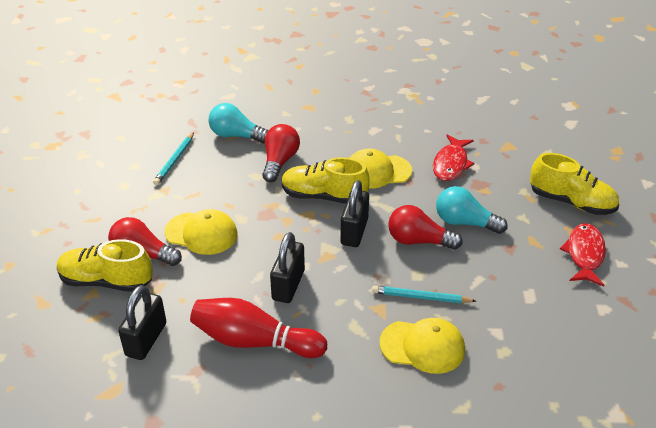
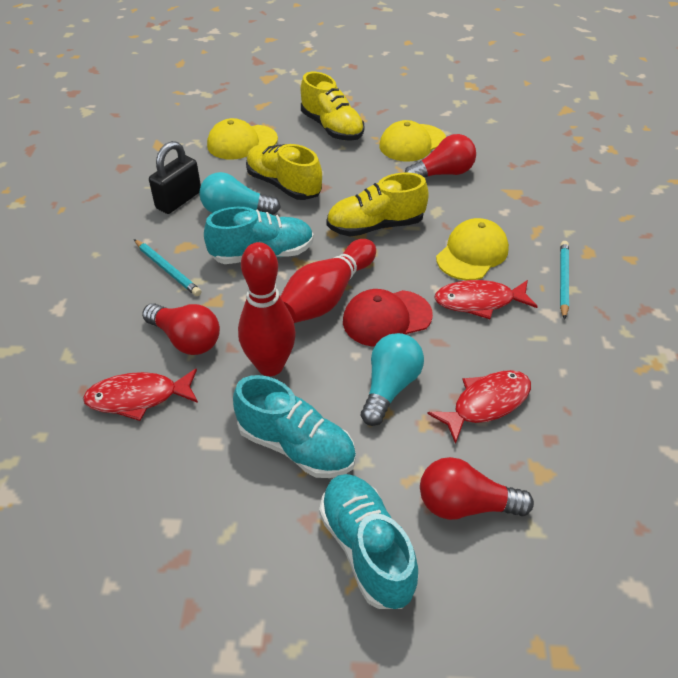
black padlock: [118,285,166,360] [270,232,305,303] [340,180,369,247] = 3 -> [149,141,201,214] = 1
red bowling pin: [190,298,327,358] = 1 -> [238,242,296,376] [280,239,376,323] = 2
red cap: none = 0 -> [343,289,433,347] = 1
red fish: [433,134,475,181] [560,223,606,286] = 2 -> [83,368,198,421] [427,370,531,444] [435,280,538,319] = 3
turquoise shoe: none = 0 -> [204,207,314,264] [233,375,356,478] [319,474,418,609] = 3

